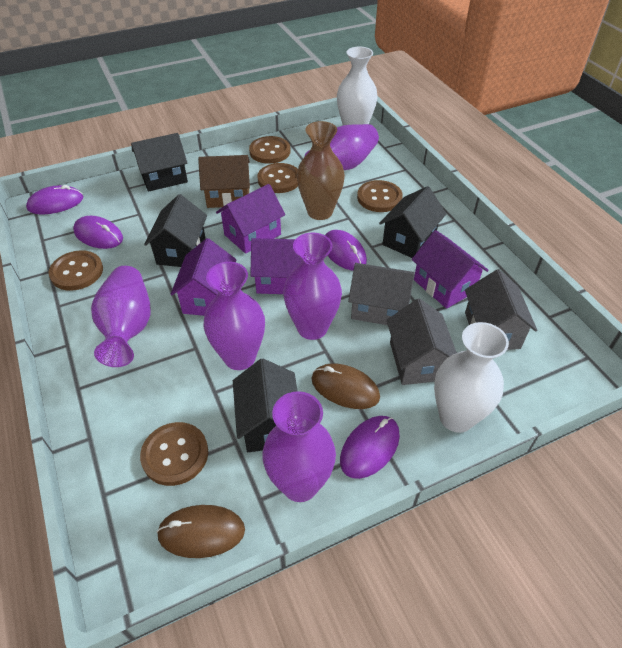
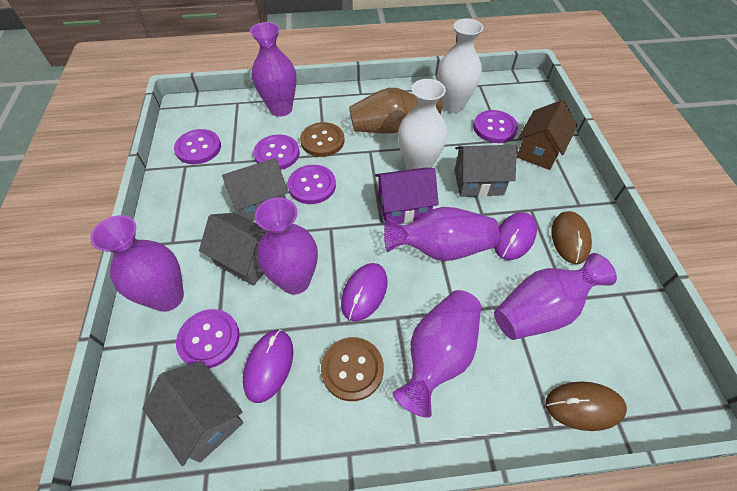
black house: [131,133,188,192] [144,194,207,267] [233,359,298,452] [379,186,446,258] = 4 -> none = 0
brown button: [49,250,103,291] [140,422,208,486] [249,136,291,164] [257,163,298,193] [357,180,403,212] = 5 -> [300,122,344,157] [321,337,384,401] = 2
grey house: [348,263,415,325] [387,298,457,385] [465,269,537,350] = 3 -> [143,361,243,466] [199,213,267,286] [222,158,288,221] [455,145,517,197] = 4
purple button: none = 0 -> [174,129,221,164] [176,309,240,369] [253,134,300,170] [288,165,336,204] [473,110,518,143] = 5
purple house: [171,238,237,316] [216,184,285,254] [250,238,302,294] [412,230,489,309] = 4 -> [375,168,439,224] = 1
purple mouse: [26,185,83,214] [73,216,123,249] [325,230,367,270] [340,416,400,479] = 4 -> [243,330,293,403] [341,263,387,321] [494,212,537,260] = 3
purple vase: [91,266,151,367] [203,262,265,370] [262,391,336,502] [283,233,342,340] [305,124,379,170] = 5 -> [90,215,184,312] [250,22,296,117] [255,197,318,295] [384,207,499,261] [393,290,481,418] [494,253,617,340] = 6

